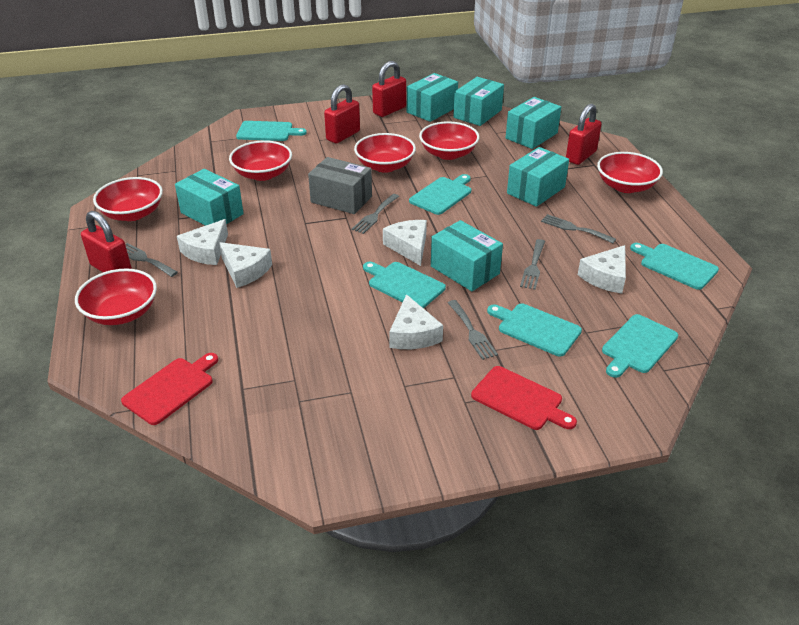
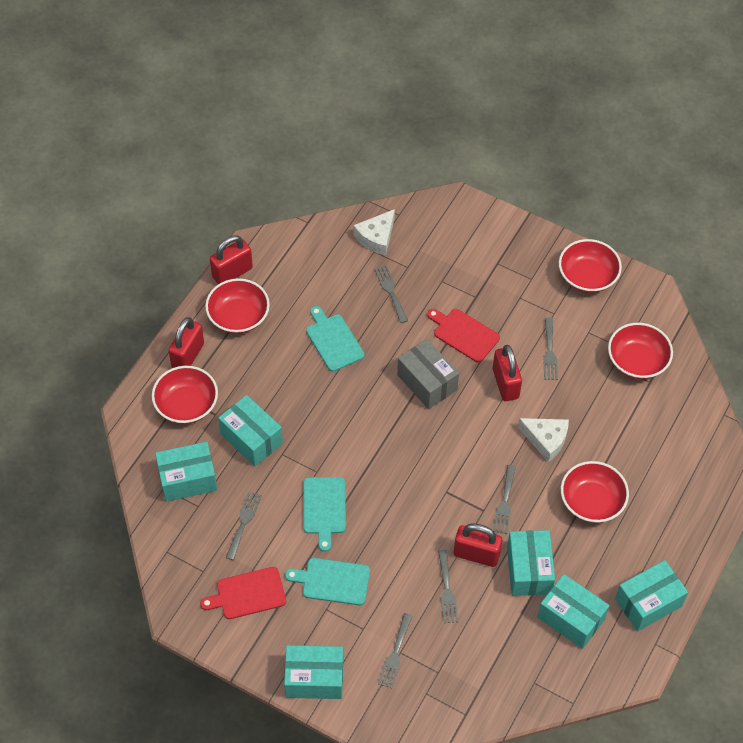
grey fork: [126,243,178,277] [352,194,399,234] [448,300,498,360] [520,239,545,290] [541,214,616,243] = 5 -> [226,491,262,560] [375,265,408,323] [378,613,412,688] [438,550,459,623] [493,465,516,534] [543,318,558,380] = 6
red bowl: [75,268,157,325] [93,177,163,221] [229,140,292,181] [354,133,416,173] [419,121,480,160] [597,152,663,193] = 6 -> [152,366,218,424] [205,278,270,334] [559,239,622,293] [561,461,629,523] [608,323,673,379] = 5
turquoise cutting board: [236,121,307,141] [363,262,446,308] [409,174,471,215] [487,304,582,357] [602,314,678,378] [630,243,719,290] = 6 -> [285,558,370,605] [303,477,346,552] [306,306,365,372] = 3
white cheese: [177,219,228,265] [219,242,272,288] [383,220,427,266] [389,294,443,349] [578,245,626,294] = 5 -> [354,209,395,255] [518,418,569,462] = 2

